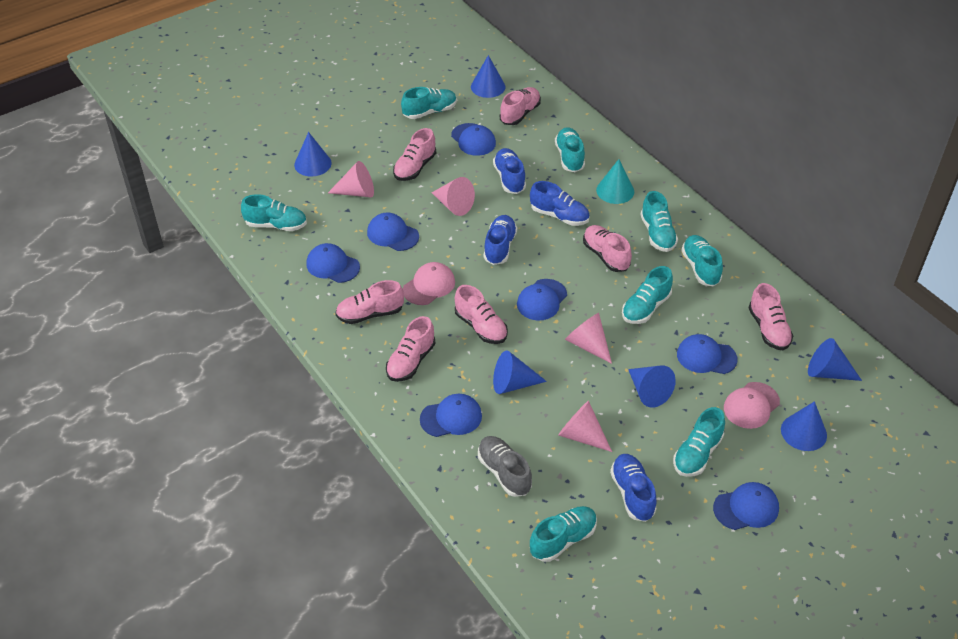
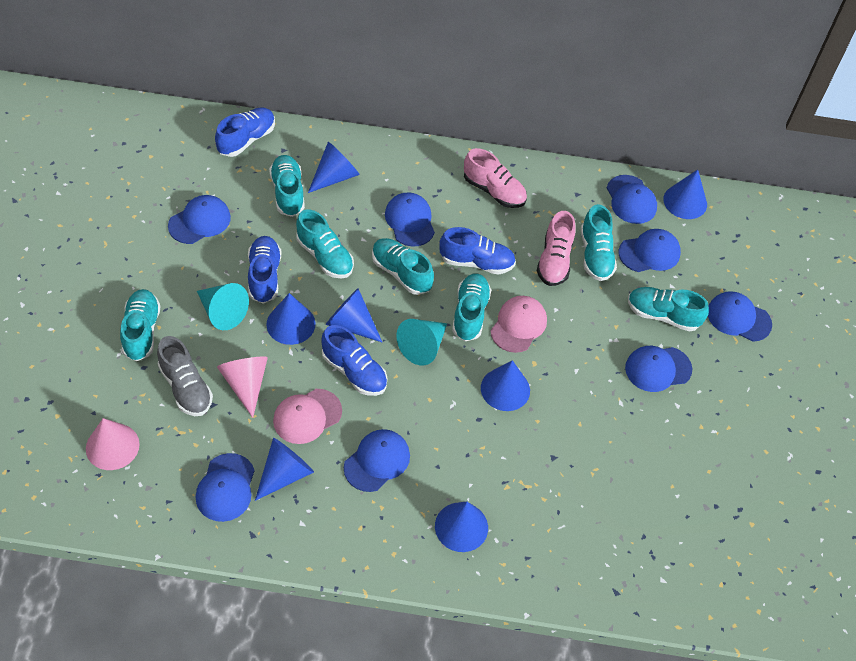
blue cap: [306,243,360,283] [367,212,419,251] [420,394,482,437] [451,123,496,156] [517,279,567,320] [677,334,738,374] [713,482,779,530] = 7 -> [168,195,231,244] [196,453,255,522] [344,429,410,492] [385,192,435,247] [607,175,657,224] [618,229,681,272] [625,346,692,392] [708,291,772,342] = 8
blue cone: [294,132,332,177] [471,55,505,98] [493,350,547,394] [628,366,676,408] [781,401,827,451] [808,338,862,381] = 6 -> [255,438,314,501] [266,293,315,345] [308,142,360,193] [325,288,382,342] [435,502,488,552] [481,360,530,411] [663,170,707,219] = 7
pink cone: [328,161,374,197] [432,177,475,216] [558,401,612,452] [565,313,612,364] = 4 -> [86,418,140,470] [217,357,268,418] = 2
pink shoe: [336,280,404,324] [386,316,435,382] [393,128,436,181] [455,285,508,344] [500,87,541,125] [583,225,632,272] [749,283,794,350] = 7 -> [464,148,527,208] [537,211,576,286] = 2
turquoise cone: [596,159,634,204] = 1 -> [197,283,249,330] [396,319,447,365] = 2
turquoise shoe: [241,194,307,231] [401,87,457,119] [530,506,597,562] [555,127,585,172] [622,266,673,324] [640,191,678,252] [673,407,725,477] [681,235,723,287] = 8 -> [120,289,161,361] [269,155,305,217] [296,209,354,279] [372,238,434,295] [452,273,491,341] [581,204,617,281] [628,287,709,332] = 7

